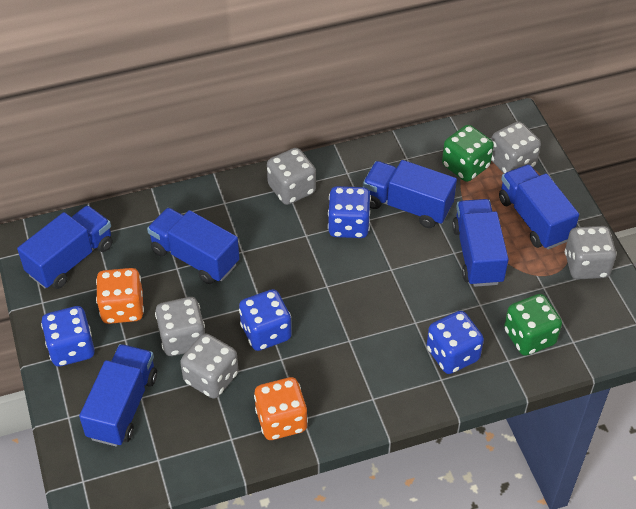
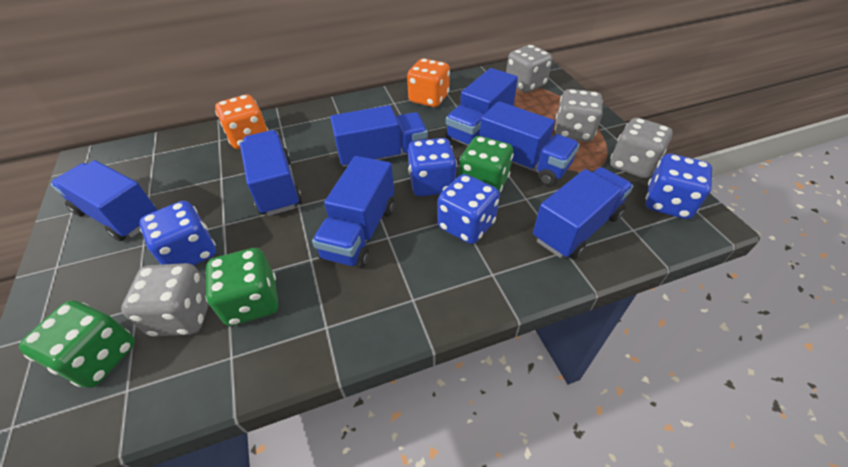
blue truck: [17,205,113,289] [79,344,157,447] [147,208,240,284] [363,160,457,228] [452,199,509,287] [499,164,579,249] = 6 -> [51,160,157,241] [240,130,302,216] [312,156,394,269] [330,105,428,167] [445,68,518,145] [480,101,580,186] [533,167,633,260] = 7
green dice: [442,125,494,182] [504,294,562,356] = 2 -> [19,300,135,388] [205,248,278,326] [459,136,513,193] = 3
grey dice: [155,297,205,356] [180,333,239,399] [267,148,316,205] [491,121,541,173] [565,226,617,279] = 5 -> [121,263,209,337] [506,45,552,93] [555,89,603,142] [610,118,673,178] = 4

